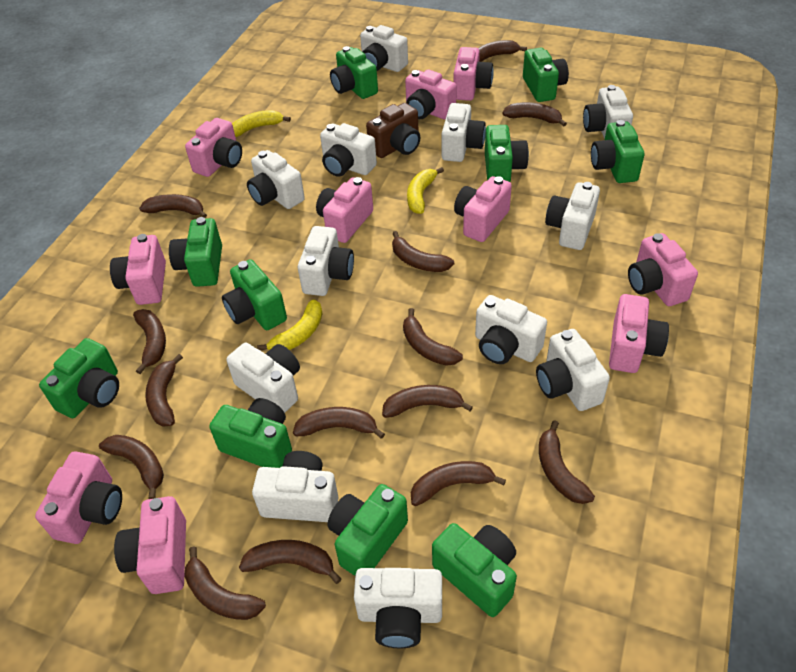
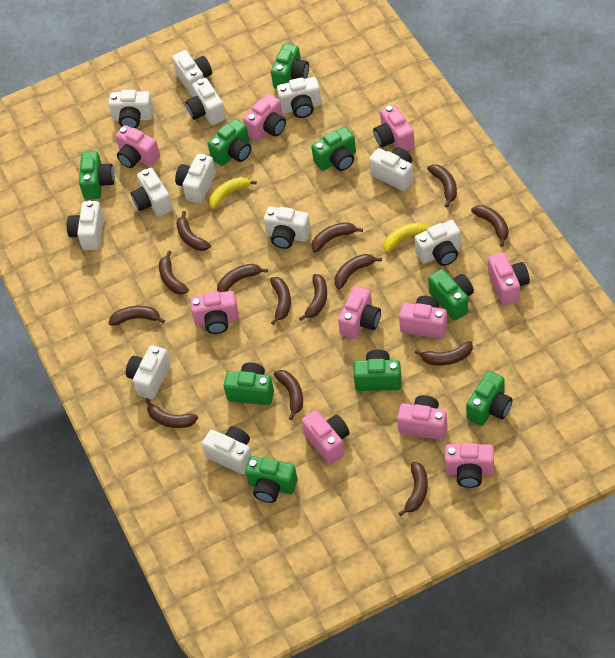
brown camera: [366,103,420,158] = 1 -> none = 0
green camera: [39,338,119,418] [169,217,222,287] [209,398,292,468] [222,259,287,330] [328,484,408,576] [330,46,378,99] [432,523,517,617] [485,125,529,182] [523,48,569,102] [591,120,644,183] = 10 -> [79,151,115,200] [208,119,251,166] [223,362,274,405] [245,456,297,503] [271,43,309,89] [311,127,356,171] [353,350,401,391] [428,269,474,321] [466,371,513,426] = 9
yellow banana: [232,110,291,137] [257,299,323,351] [407,167,444,214] = 3 -> [209,177,257,209] [383,223,428,253] = 2

